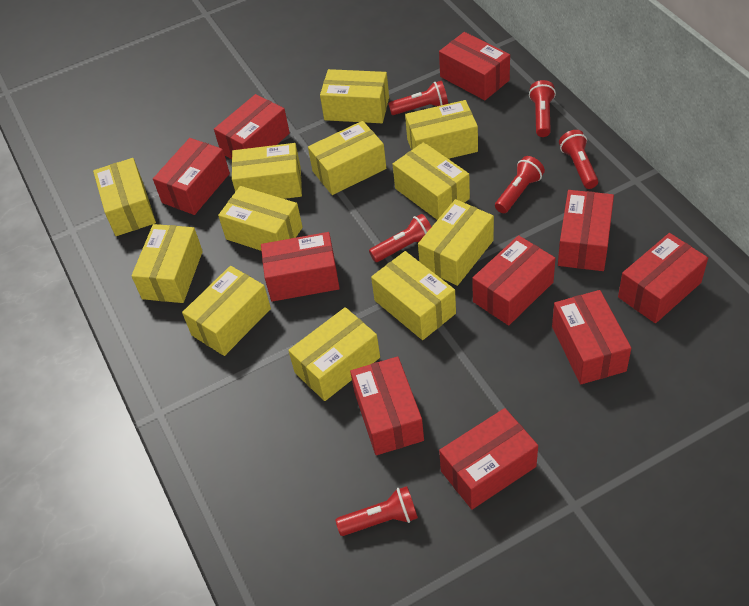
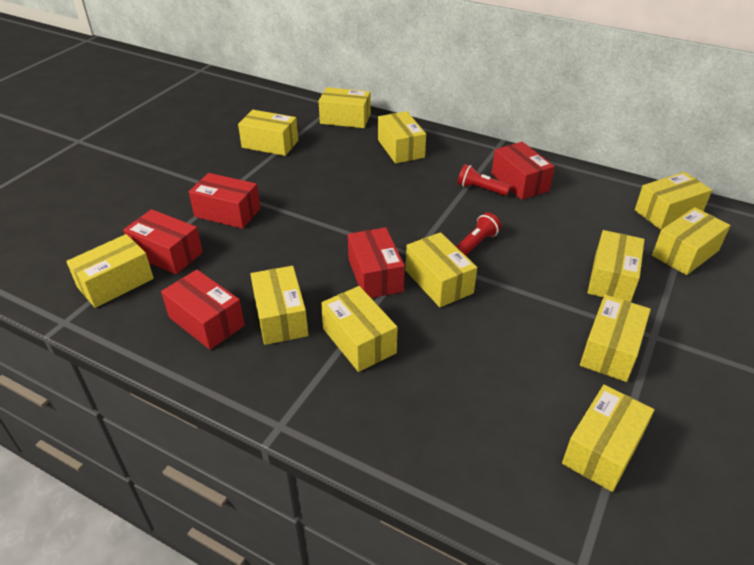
red box: [153,138,230,215] [214,94,290,159] [261,232,340,302] [350,356,424,455] [439,32,510,100] [439,408,538,510] [472,235,556,326] [552,290,631,384] [558,190,614,271] [618,233,708,323] = 10 -> [123,209,203,274] [161,270,245,350] [189,173,260,229] [348,227,405,298] [491,142,555,200] = 5
red flashlight: [336,486,418,536] [369,214,431,262] [388,81,448,115] [495,156,545,213] [529,80,556,137] [559,130,598,189] = 6 -> [456,212,501,256] [458,164,511,196] = 2

